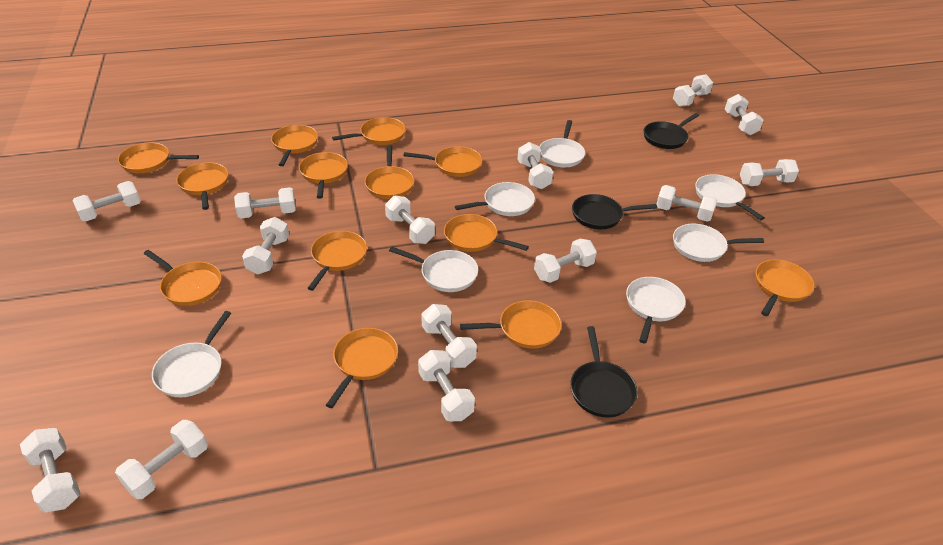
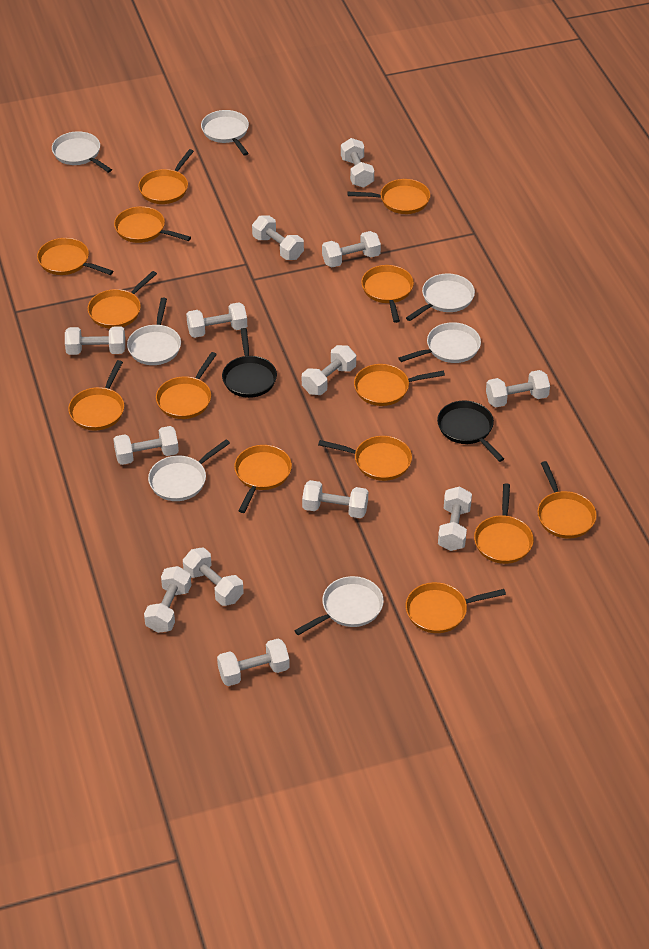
black pan: [570,326,637,418] [572,194,657,229] [644,113,699,149] = 3 -> [222,328,277,398] [437,401,504,462] = 2
orange pan: [118,142,199,173] [144,250,222,306] [176,162,228,210] [271,125,318,166] [299,152,348,199] [307,231,367,291] [326,328,398,408] [332,117,406,145] [365,145,414,199] [403,146,482,177] [444,214,529,252] [460,300,561,349] [756,259,815,316] = 13 -> [37,238,113,275] [68,360,124,430] [88,271,157,329] [114,206,191,243] [138,149,194,204] [156,352,217,419] [234,445,292,513] [318,436,412,481] [347,179,430,214] [354,364,445,406] [361,265,414,323] [406,582,506,633] [474,483,534,564] [537,461,597,538] = 14
white dumbbell: [20,428,81,513] [72,181,141,222] [115,420,208,499] [234,187,296,219] [242,217,289,275] [385,196,435,244] [418,350,475,421] [421,304,477,368] [517,142,553,189] [534,239,597,283] [657,185,717,222] [673,74,713,107] [725,94,763,135] [740,159,799,186] = 14 -> [65,326,125,355] [113,426,179,465] [144,566,191,633] [183,548,244,606] [186,302,247,338] [217,639,290,686] [252,216,304,260] [302,345,356,395] [302,480,368,518] [322,231,381,267] [341,138,374,188] [438,487,472,551] [486,370,550,407] = 13

